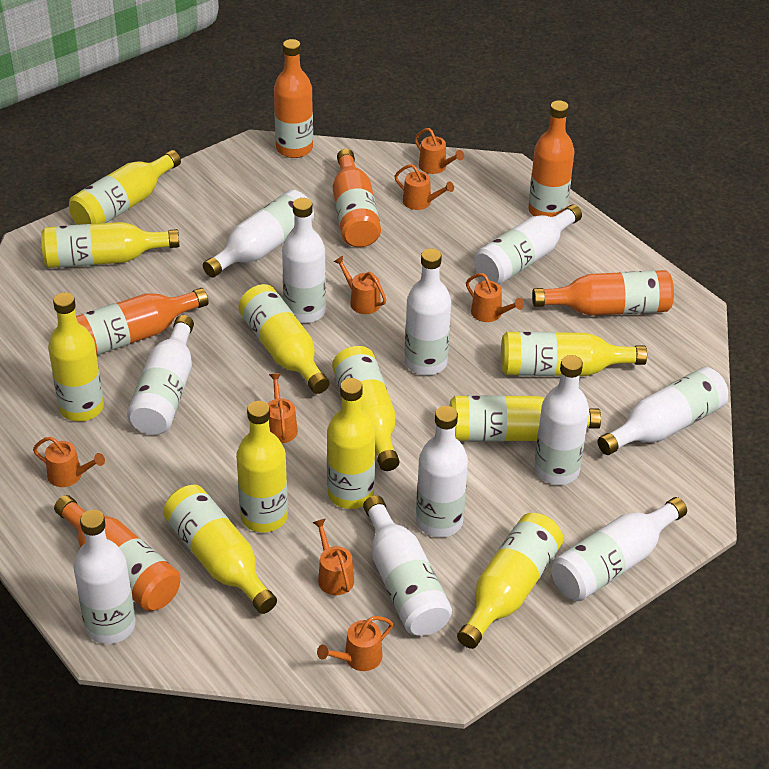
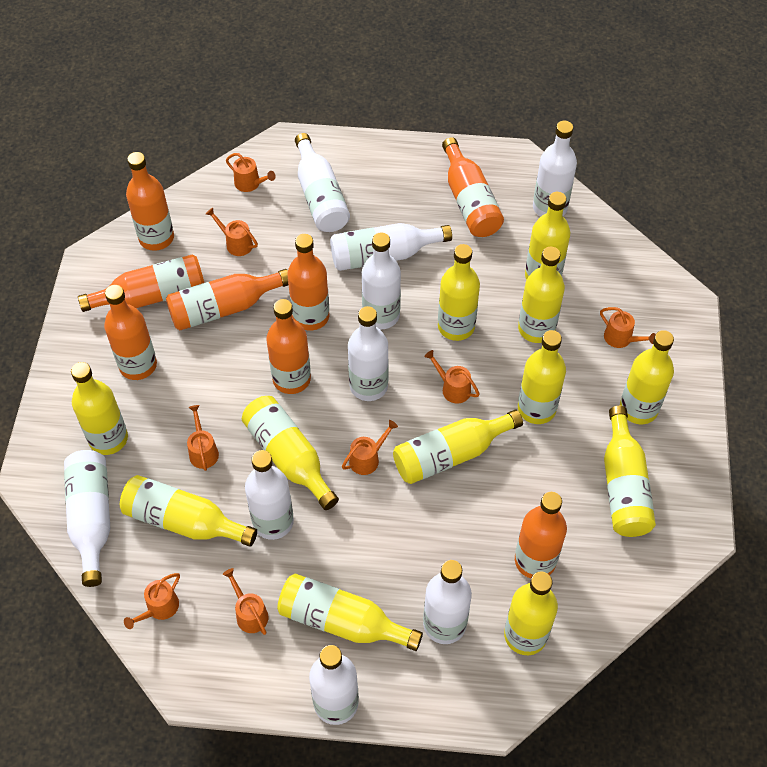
orange bottle: [54,495,181,611] [76,288,208,355] [274,39,313,158] [333,149,381,247] [528,100,574,217] [532,270,674,316] = 6 -> [78,254,204,312] [104,285,157,380] [126,152,174,251] [166,269,289,330] [266,299,311,394] [288,234,329,331] [442,137,504,237] [515,492,567,578] = 8
white bottle: [73,510,136,644] [127,315,194,435] [203,190,314,278] [282,198,326,323] [363,495,452,636] [405,249,451,375] [416,406,468,537] [474,204,582,285] [534,355,589,485] [551,497,687,601] [597,367,728,455] = 11 -> [64,450,110,587] [245,450,294,540] [295,133,350,232] [309,645,359,725] [330,223,452,271] [348,306,389,401] [362,233,401,329] [423,560,472,644] [533,121,577,217] = 9
yellow bottle: [41,222,180,268] [48,292,104,421] [69,150,181,225] [163,485,277,614] [236,401,288,532] [238,284,330,394] [327,378,375,509] [332,346,400,471] [450,395,601,441] [457,513,563,649] [501,332,647,376] = 11 -> [71,362,128,455] [120,475,257,547] [242,396,339,510] [277,573,423,651] [393,410,523,484] [438,244,480,341] [504,572,558,655] [518,247,565,343] [518,330,566,424] [525,192,570,280] [604,406,656,537] [620,330,674,424] = 12

